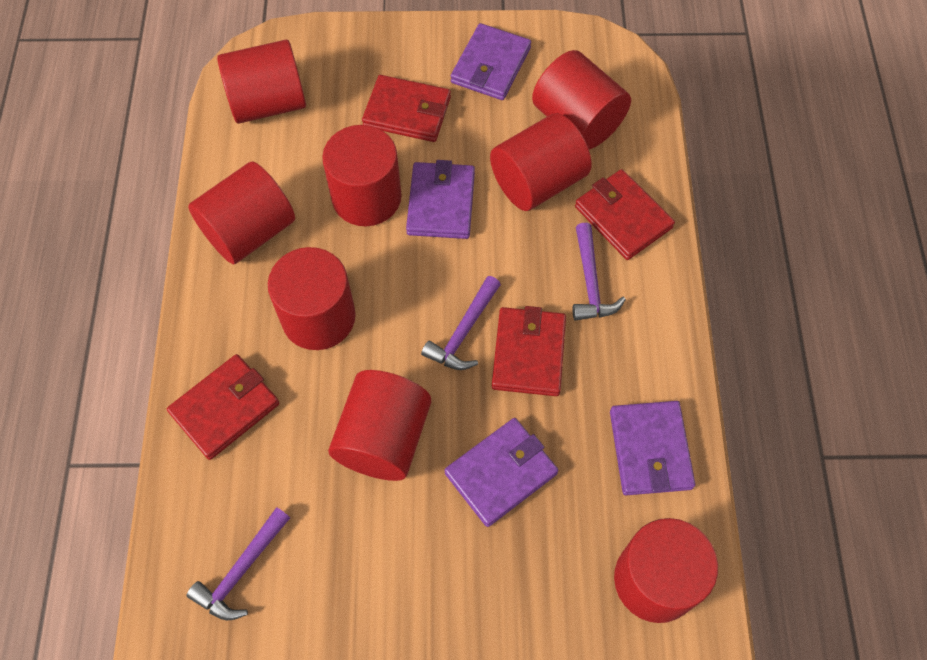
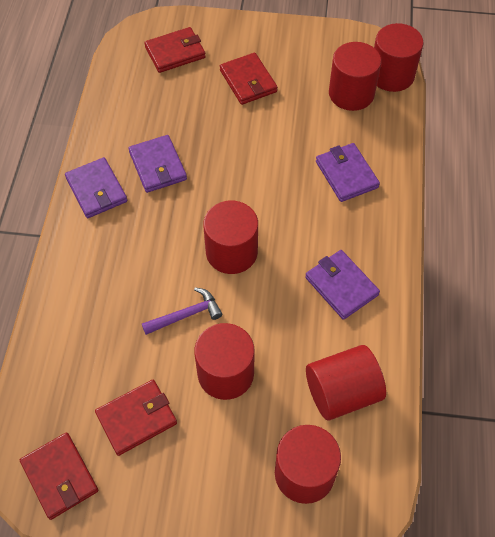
purple hammer: [187,507,290,620] [421,276,501,370] [572,223,626,321] = 3 -> [142,287,222,335] = 1
red cylinder: [188,161,295,264] [217,40,306,124] [268,247,356,350] [322,125,402,226] [328,370,431,481] [490,113,592,211] [532,50,631,149] [614,518,718,623] = 8 -> [194,323,255,400] [203,201,258,274] [275,425,341,504] [306,345,386,421] [329,42,381,111] [374,23,424,92] = 6

